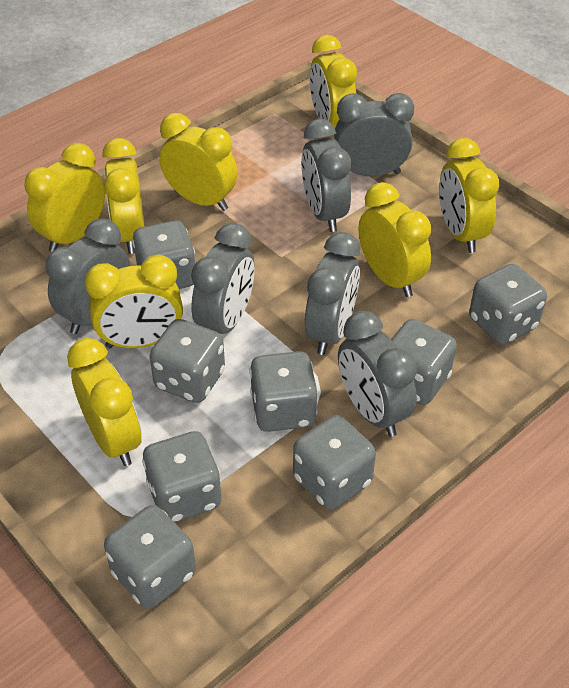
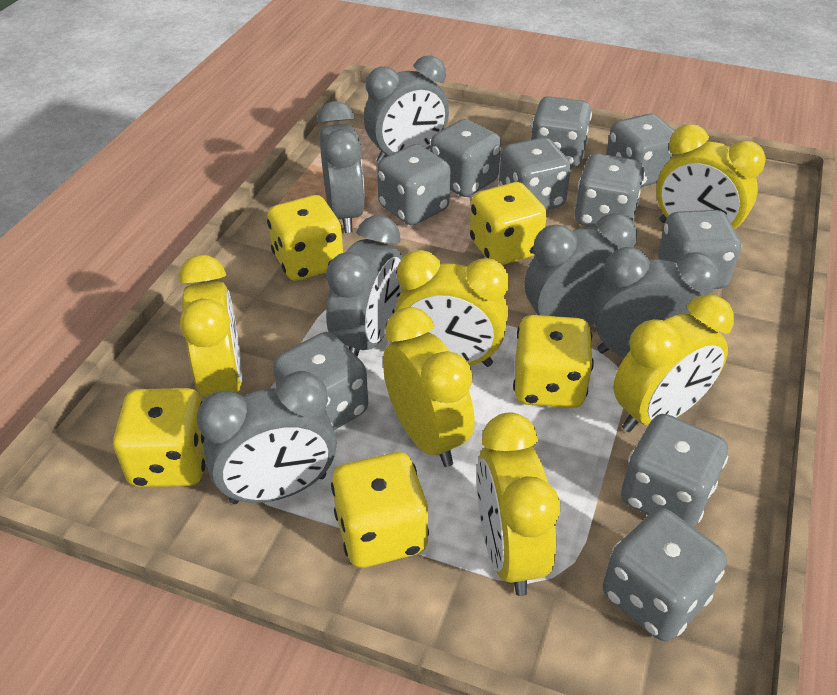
grey dice: [104,505,196,609] [132,220,195,289] [142,431,221,523] [149,319,225,403] [250,351,317,432] [293,415,376,510] [391,319,457,405] [469,264,547,345] = 8 -> [273,332,368,430] [377,144,450,225] [430,119,501,197] [499,137,571,210] [531,96,592,168] [575,153,645,228] [603,508,727,641] [606,114,675,187] [621,414,728,527] [658,210,741,289] = 10
yellow clock: [25,143,105,252] [67,338,142,466] [85,255,183,348] [102,138,144,254] [160,113,238,211] [310,35,357,128] [359,182,431,297] [439,138,500,253] = 8 -> [178,255,243,397] [383,307,475,467] [395,250,509,367] [476,412,560,596] [613,295,734,432] [656,124,766,230] = 6
yellow dice: none = 0 -> [113,388,206,487] [267,195,343,281] [331,452,429,568] [470,182,547,265] [513,315,594,408] = 5

